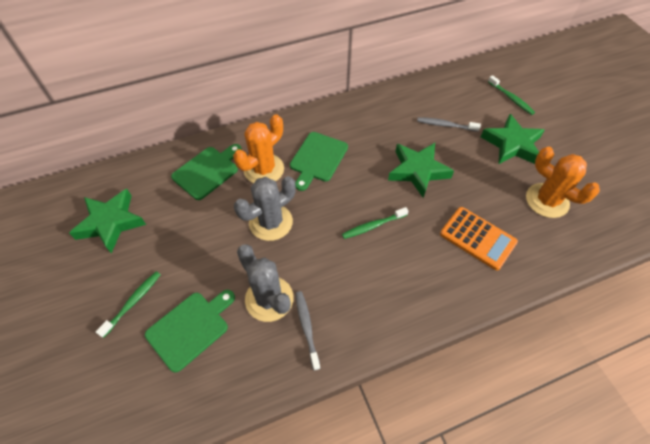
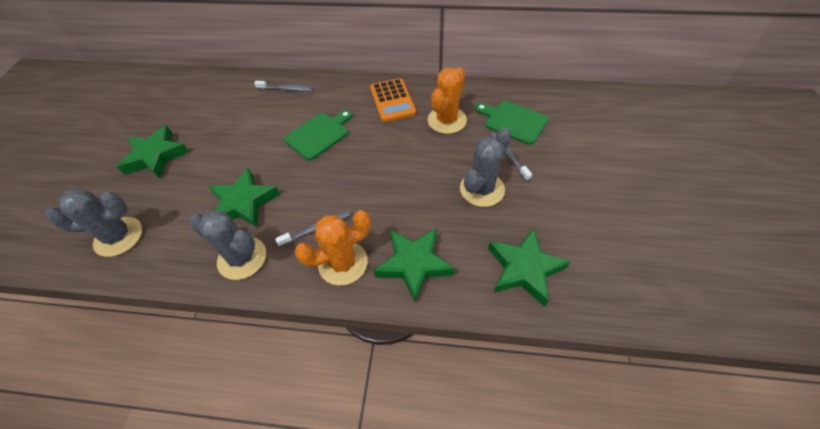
green cutting board: [145,290,235,373] [171,144,242,200] [290,132,348,191] = 3 -> [284,110,352,161] [475,101,549,145] = 2
green star: [69,189,146,253] [388,143,454,198] [481,114,545,165] = 3 -> [116,125,189,179] [208,167,280,228] [373,228,455,302] [488,228,571,307] = 4
green toothbrush: [96,271,161,338] [342,207,409,239] [488,75,535,115] = 3 -> none = 0
grey cactus: [234,176,296,241] [237,244,294,322] = 2 -> [45,189,142,257] [189,211,266,280] [460,127,511,207] = 3
grey toothbrush: [295,291,321,371] [417,117,481,132] = 2 -> [254,81,313,91] [275,211,350,247] [490,132,532,181] = 3

